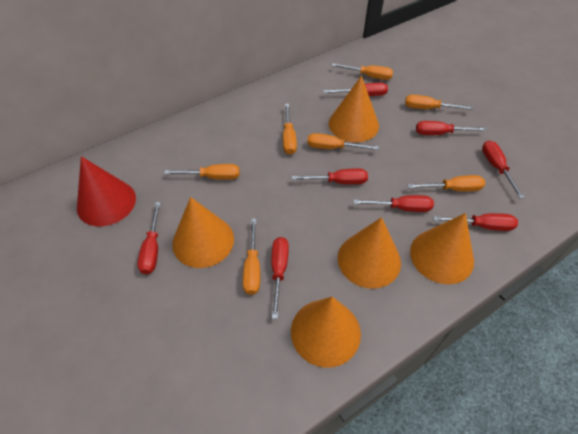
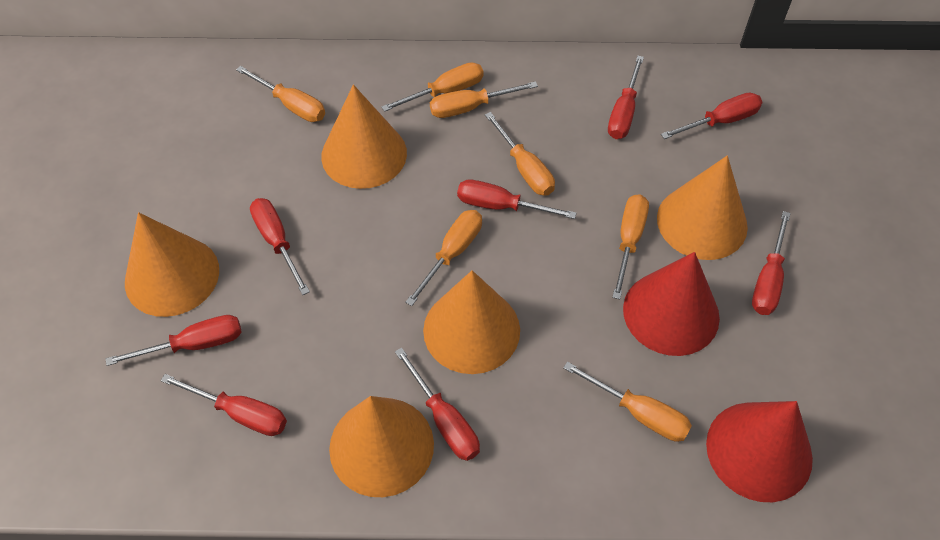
red cone: [77,156,136,226] = 1 -> [623,252,720,356] [706,401,813,502] = 2

